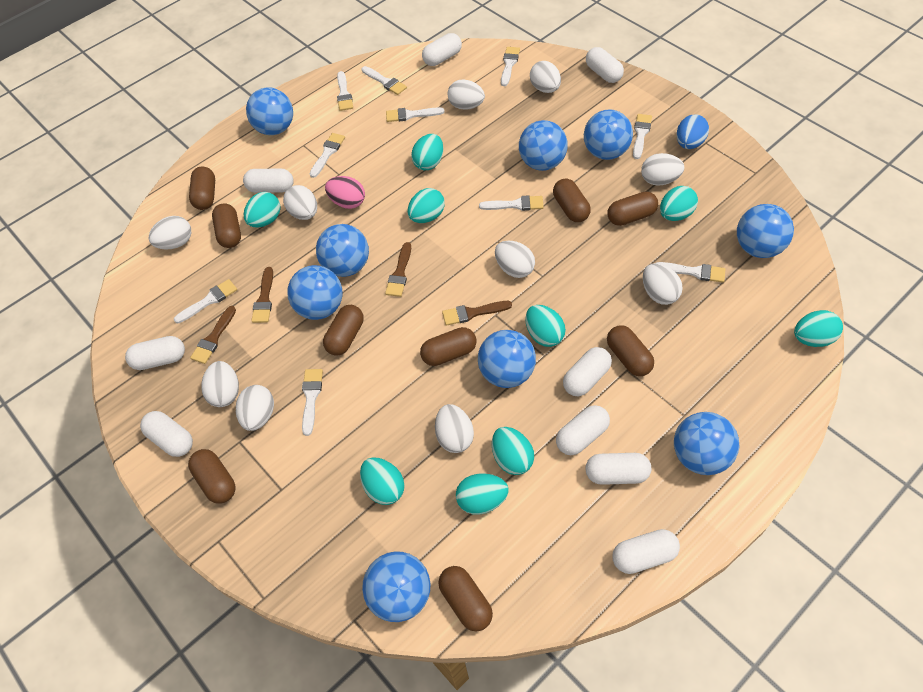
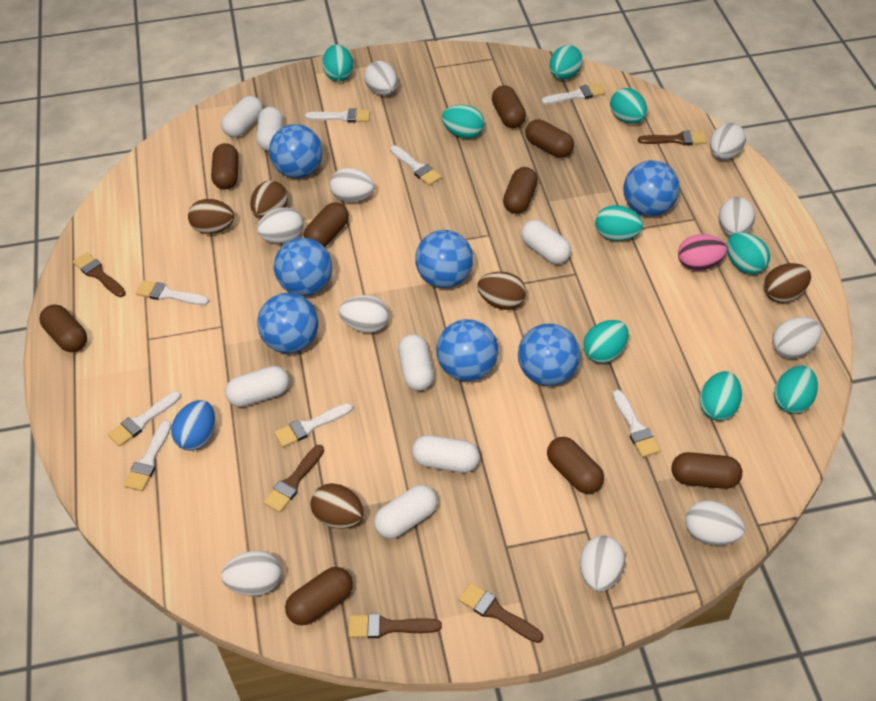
blue ball: [246,87,293,135] [287,265,343,320] [316,224,369,277] [362,551,430,622] [478,330,536,388] [519,120,568,171] [584,109,633,160] [674,412,739,475] [737,204,794,258] = 9 -> [257,293,318,353] [269,124,323,178] [274,238,332,296] [415,230,473,288] [436,319,498,381] [518,323,580,386] [623,160,680,216] = 7
brown brush: [190,306,236,364] [251,267,273,323] [385,242,411,297] [442,301,512,326] = 4 -> [73,252,126,297] [264,445,324,512] [348,614,442,638] [459,583,543,643] [638,131,706,145] = 5
brown egg: none = 0 -> [188,199,234,234] [250,180,288,219] [311,483,364,528] [477,272,526,310] [763,263,811,303] = 5
white brush: [174,279,237,323] [302,369,323,436] [310,133,345,178] [337,71,353,111] [361,66,407,95] [386,107,445,122] [479,195,544,211] [501,47,520,86] [633,114,652,159] [656,262,726,283] = 10 -> [108,391,181,447] [124,420,171,491] [136,280,209,305] [274,403,353,447] [305,109,370,123] [390,146,441,186] [541,83,605,105] [612,390,660,457] = 8
white capsule: [125,336,185,370] [140,411,193,457] [243,169,294,193] [422,33,462,66] [556,405,610,455] [563,347,612,396] [585,453,651,485] [586,47,624,83] [612,529,680,574] = 9 -> [221,96,263,138] [225,366,289,407] [256,107,283,151] [374,485,437,539] [398,334,434,391] [412,435,480,473] [521,220,571,264] = 7

